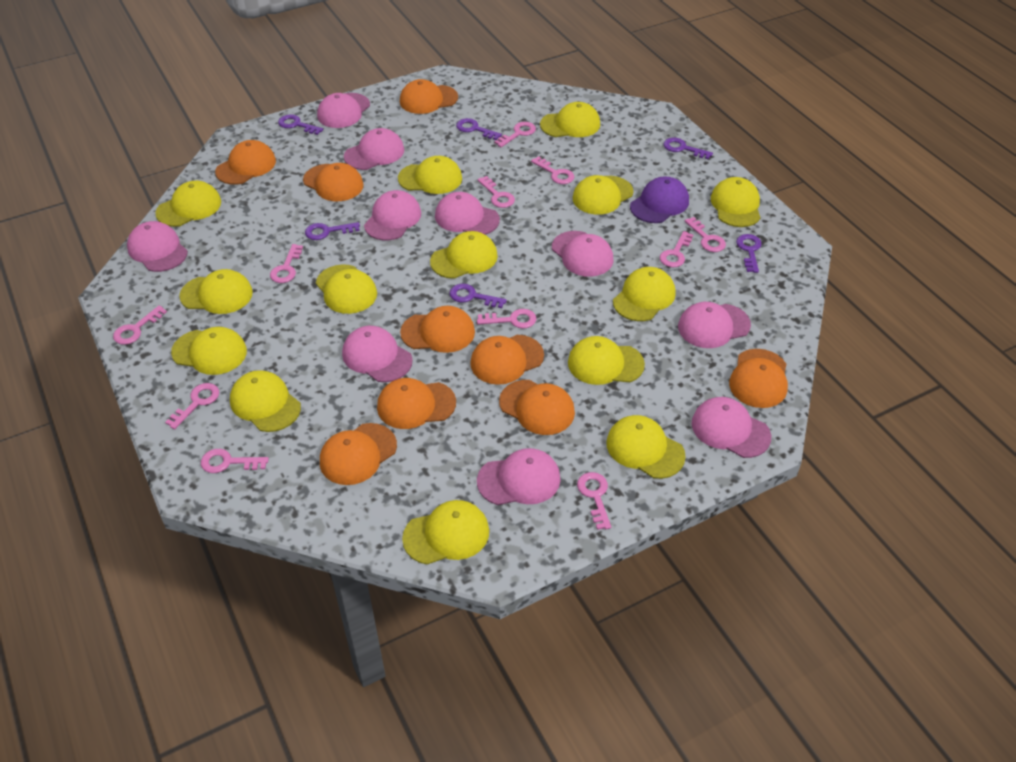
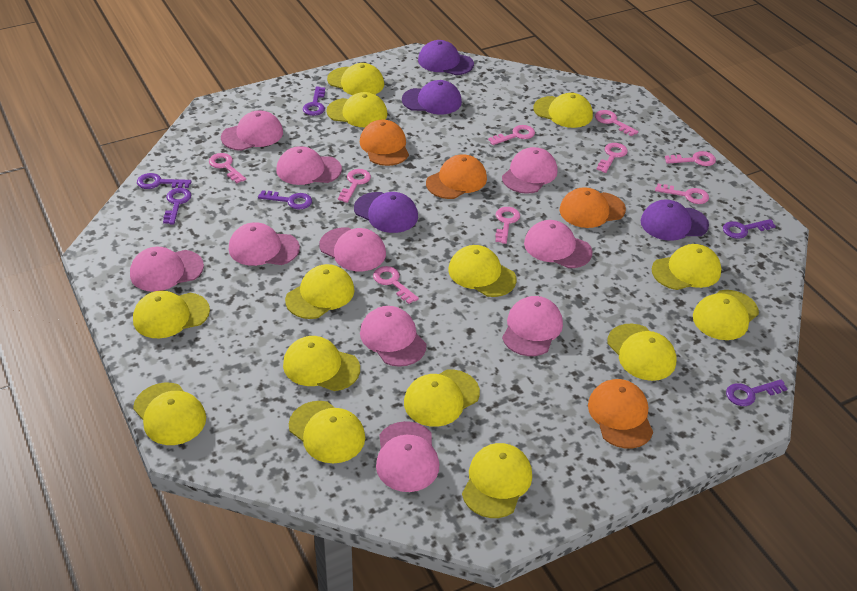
orange cap: [215,140,276,185] [303,163,364,201] [320,423,397,485] [377,378,456,429] [400,79,458,114] [400,306,475,353] [470,335,544,385] [499,380,575,435] [729,349,788,408] = 9 -> [360,120,409,166] [426,155,487,199] [560,187,626,228] [588,379,653,449] = 4
pink key: [113,305,167,345] [165,383,219,429] [201,449,269,473] [270,244,303,283] [477,176,515,208] [477,309,536,329] [494,122,536,147] [531,156,574,184] [577,472,611,530] [660,231,693,267] [685,217,726,252] = 11 -> [209,153,246,183] [338,169,371,203] [373,266,419,304] [488,125,535,145] [495,207,520,244] [595,110,638,136] [596,143,628,173] [655,184,709,204] [665,151,716,166] = 9
purple cap: [630,176,689,223] = 1 -> [354,192,418,233] [402,80,462,115] [418,40,474,75] [641,200,709,241] = 4

